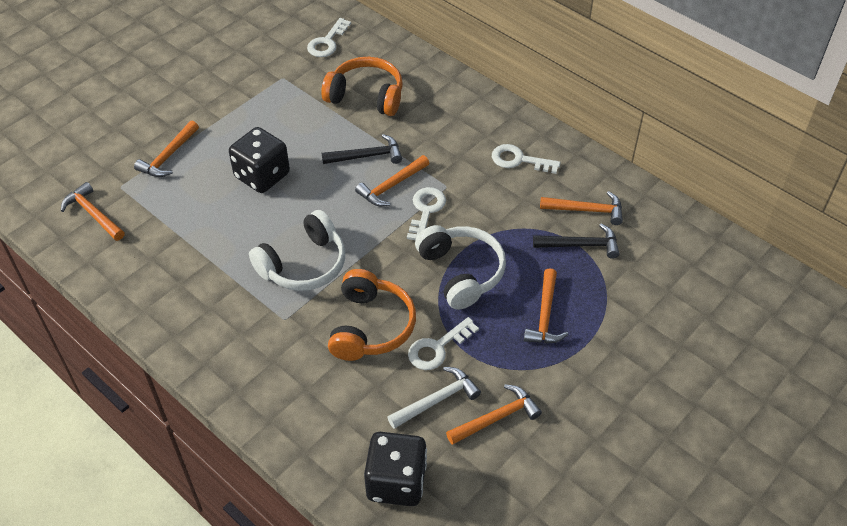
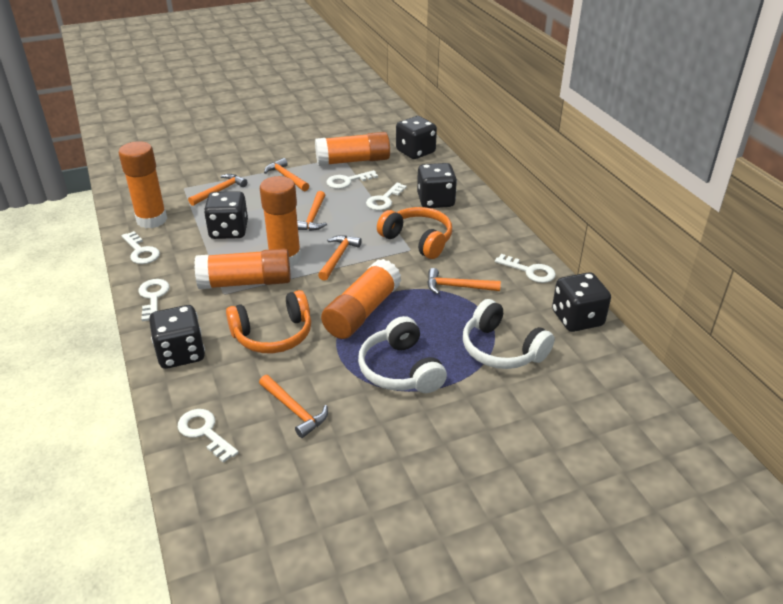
black dice: [229,127,290,193] [364,432,427,506] = 2 -> [149,305,205,369] [204,191,248,239] [396,116,437,159] [417,163,457,208] [552,272,611,332] = 5
black hammer: [322,134,402,164] [533,224,619,259] = 2 -> none = 0
orange glue stick: none = 0 -> [119,141,167,228] [195,248,291,289] [260,176,301,267] [315,132,390,166] [321,259,402,339] = 5
white hammer: [387,367,481,429] = 1 -> none = 0
white key: [307,18,351,57] [407,187,446,240] [408,317,479,370] [492,144,561,174] = 4 -> [122,231,160,264] [138,279,169,321] [178,409,239,463] [326,170,378,189] [366,183,407,210] [495,254,556,283] = 6

